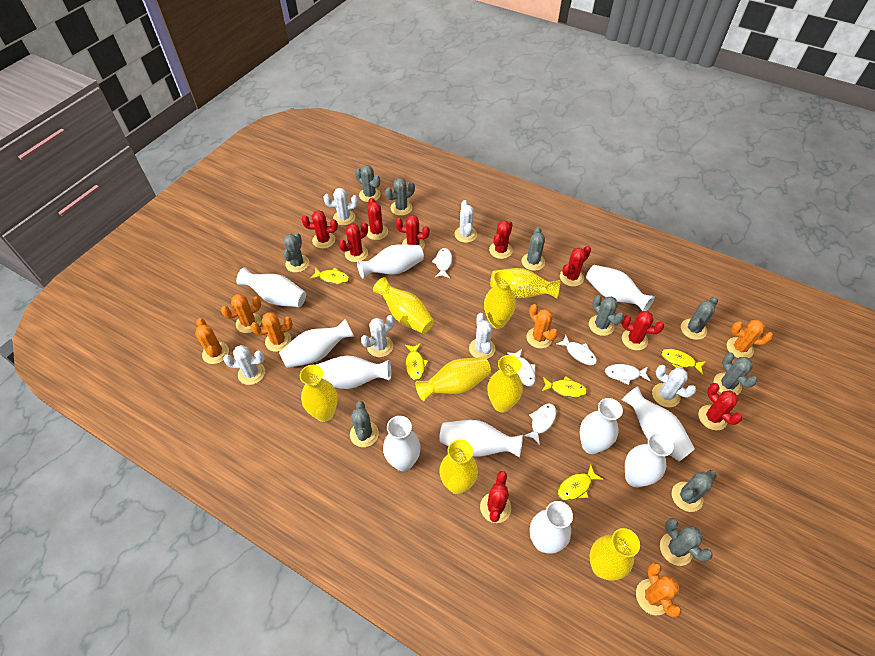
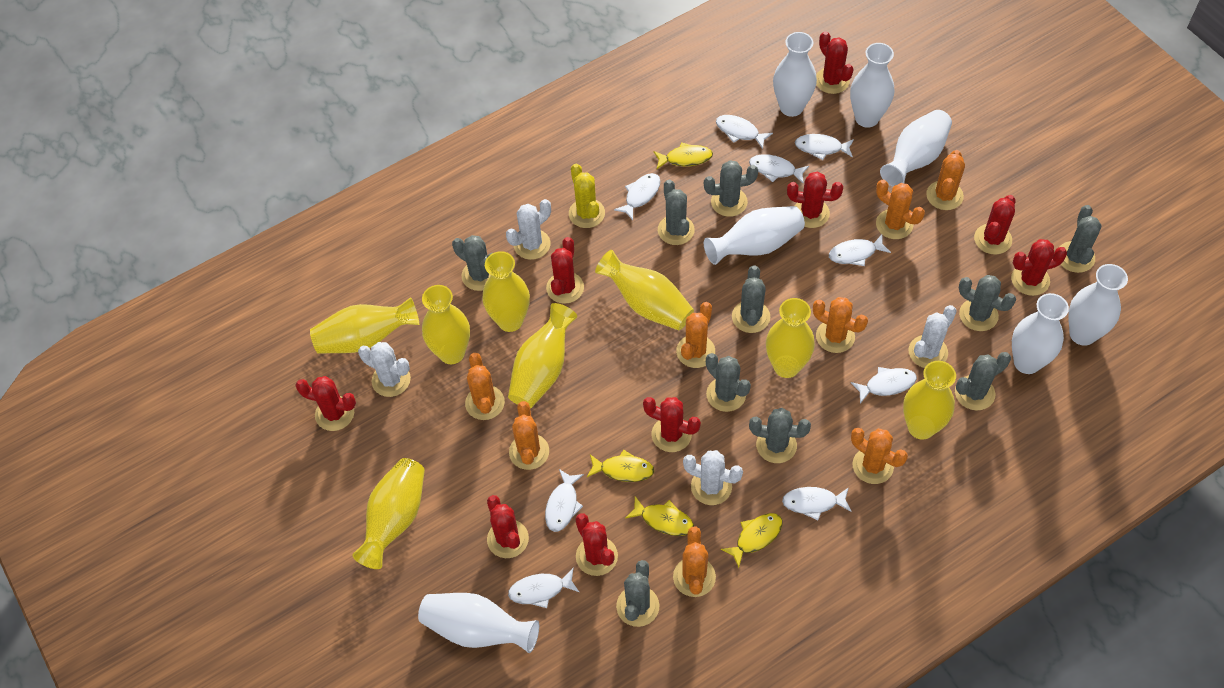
orange cactus: [195,318,229,364] [221,294,262,333] [251,312,293,352] [526,304,558,348] [636,562,681,617] [727,320,773,358] = 6 -> [465,353,505,420] [509,401,549,470] [673,527,716,597] [676,302,715,368] [813,297,868,353] [851,428,908,484] [876,179,925,239] [926,150,965,210] = 8
white cactus: [223,345,265,385] [324,188,358,226] [361,315,394,357] [455,200,477,243] [469,313,495,359] [652,365,696,407] = 6 -> [358,342,411,397] [506,199,551,260] [683,450,743,505] [909,305,957,368] = 4
white fish: [432,248,452,278] [507,349,536,386] [524,403,557,445] [556,335,597,365] [605,364,650,385] = 5 -> [508,567,579,608] [545,469,584,532] [614,173,660,220] [716,115,773,149] [749,154,809,184] [782,487,852,520] [795,134,854,160] [829,235,891,266] [851,367,917,403] = 9
white vase: [236,267,306,307] [279,319,354,368] [316,355,391,389] [357,244,424,278] [383,416,421,471] [439,420,523,458] [530,501,573,554] [580,398,623,454] [586,265,655,311] [622,386,695,461] [625,433,674,488] = 11 -> [418,593,539,653] [704,206,805,265] [773,32,817,117] [850,43,894,128] [880,110,952,187] [1012,293,1069,374] [1068,264,1128,346] = 7
yellow cactus: none = 0 -> [569,164,605,228] = 1
yellow fish: [310,268,350,284] [405,343,428,381] [541,376,587,398] [557,465,603,501] [661,349,706,375] = 5 -> [587,450,654,482] [625,496,694,536] [654,142,713,169] [721,513,782,568] = 4

